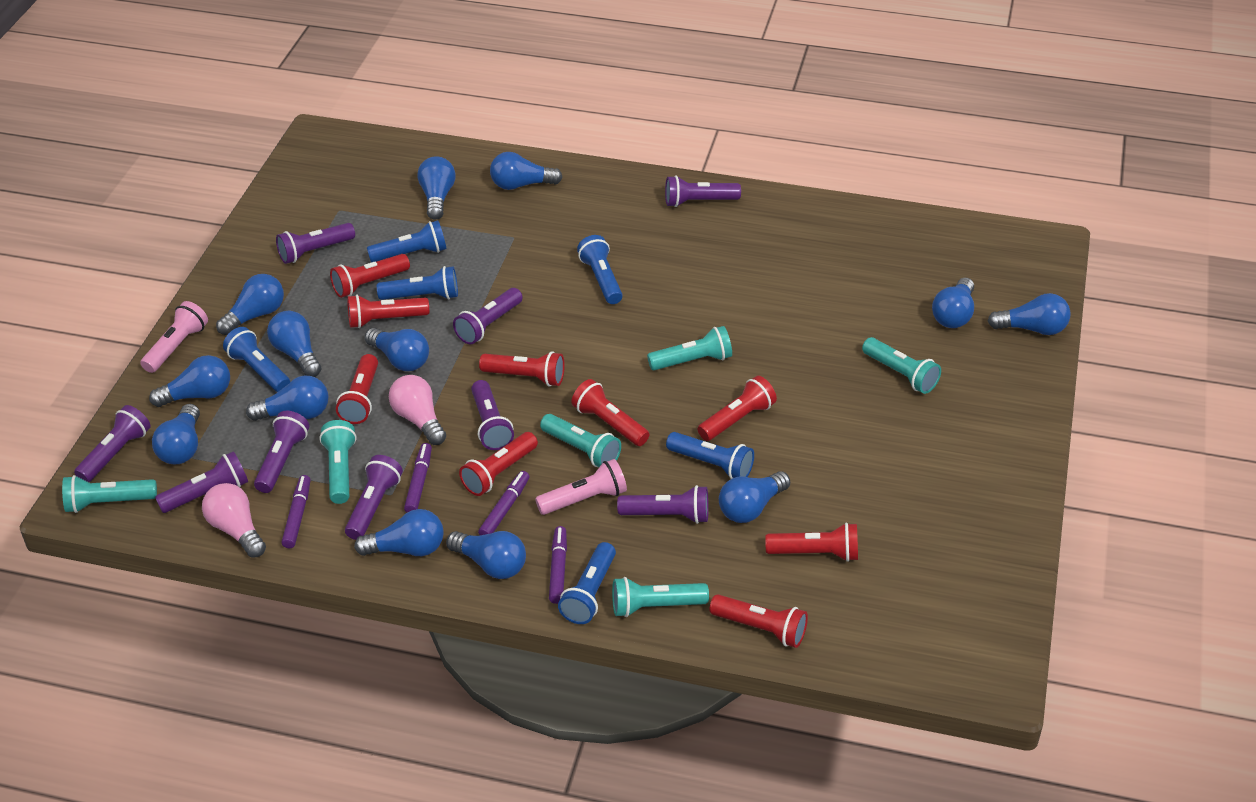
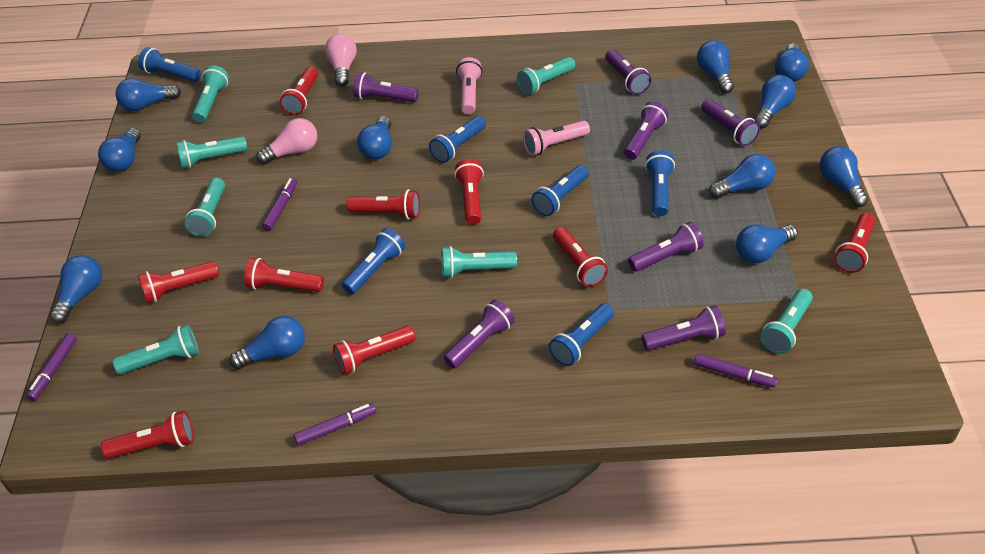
blue light bulb: [149,355,230,407] [152,404,200,464] [216,274,284,335] [246,376,328,421] [267,311,322,377] [354,509,444,556] [365,328,429,371] [417,156,455,220] [446,531,526,579] [490,152,563,190] [719,471,790,523] [932,278,974,328] [988,293,1070,335] = 13 -> [49,255,102,324] [98,128,141,172] [116,78,181,111] [229,316,305,369] [357,116,392,160] [697,40,734,93] [709,154,775,199] [736,225,798,263] [754,75,796,128] [775,43,809,82] [820,146,869,207] = 11
purple flashlight: [74,405,151,482] [155,451,248,513] [254,411,309,493] [276,223,355,264] [345,455,403,540] [453,288,523,345] [471,380,514,450] [617,485,709,524] [665,176,741,207] = 9 -> [353,72,419,102] [443,300,515,369] [605,49,651,95] [624,102,668,160] [628,222,704,272] [641,306,726,350] [701,99,760,146] = 7
turquoise flashlight: [62,475,157,513] [319,420,357,504] [540,414,621,467] [612,577,709,617] [647,326,732,370] [862,337,941,394] = 6 -> [113,325,199,374] [176,136,247,168] [185,178,225,237] [192,65,229,122] [441,246,517,278] [517,57,575,95] [760,289,813,354] = 7

